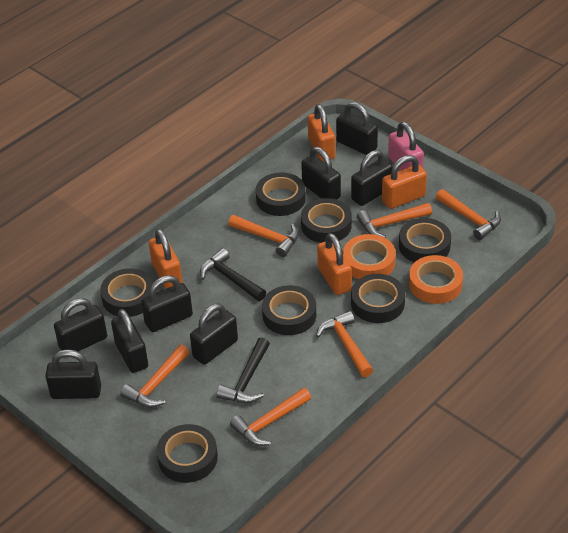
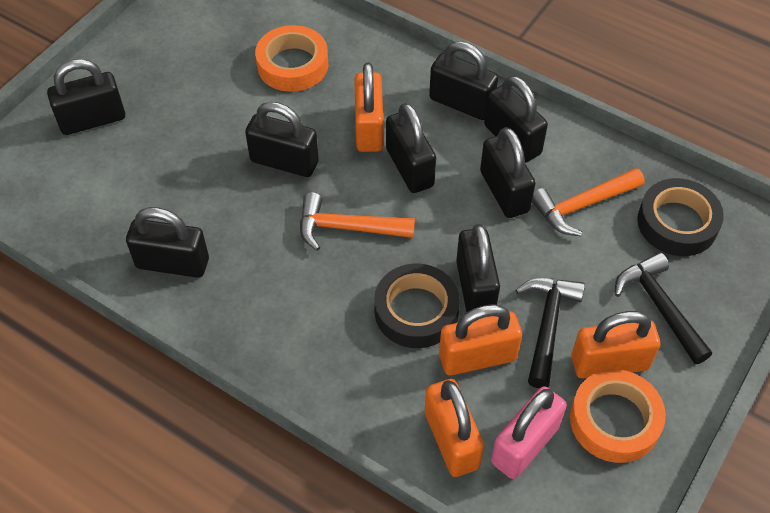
black tape: [100,269,153,317] [157,424,218,483] [256,173,306,216] [262,285,316,335] [301,198,352,243] [351,274,405,323] [399,218,451,262] = 7 -> [374,264,460,348] [637,178,724,256] = 2
orange hammer: [120,345,190,408] [228,215,299,257] [230,388,311,446] [316,311,373,377] [357,203,432,238] [436,189,501,240] = 6 -> [300,192,415,251] [532,168,645,236] = 2

